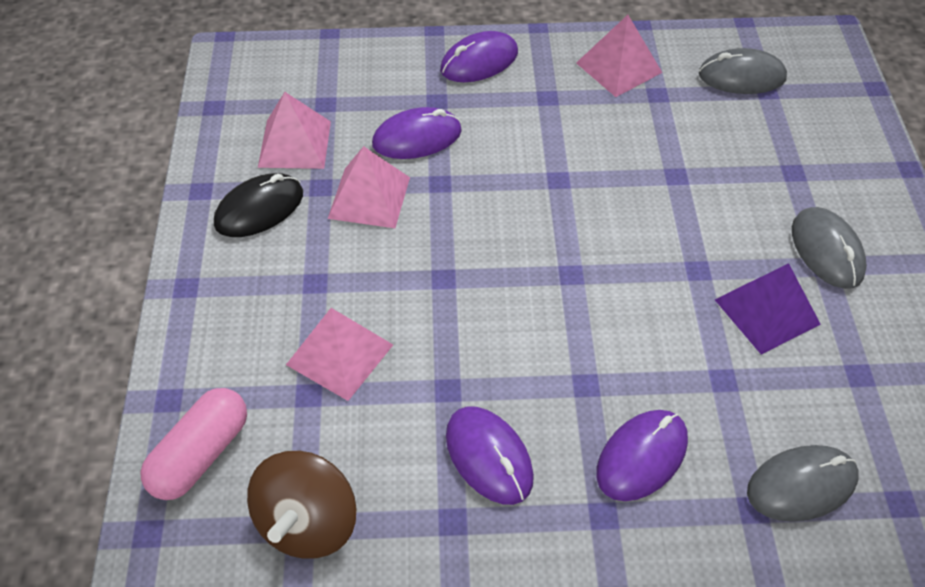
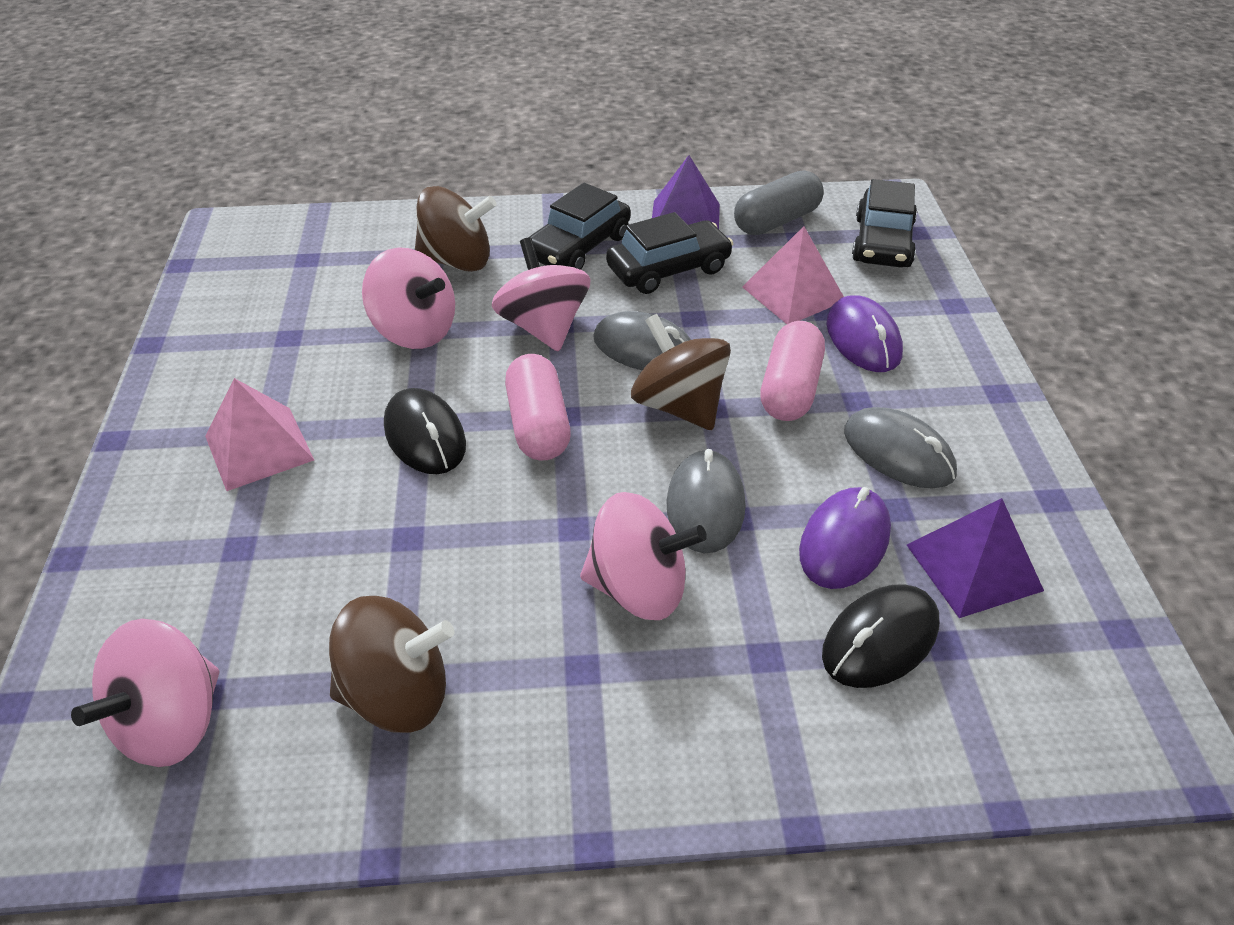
black car: none = 0 -> [529,183,631,270] [606,212,733,294] [852,179,917,267] = 3
black mouse: [214,173,303,237] = 1 -> [384,388,466,474] [822,584,939,688] = 2
brown spinning top: [247,451,356,559] = 1 -> [329,596,454,733] [415,186,497,272] [631,314,731,430] = 3
grey capsule: none = 0 -> [734,171,823,235] = 1
pink capsule: [140,388,247,500] = 1 -> [505,354,571,460] [760,321,825,421] = 2
pink pyramid: [258,92,331,169] [286,308,393,401] [328,146,410,228] [576,15,662,97] = 4 -> [205,378,314,491] [742,226,844,324] = 2
pink spinning top: none = 0 -> [71,619,219,767] [362,247,455,349] [492,237,591,352] [580,492,707,620] = 4
purple mouse: [372,107,462,159] [440,31,518,82] [446,406,534,505] [596,410,688,501] = 4 -> [799,487,891,589] [827,295,903,372] = 2
purple pyramid: [715,263,821,355] = 1 -> [652,155,720,229] [907,498,1044,618] = 2

